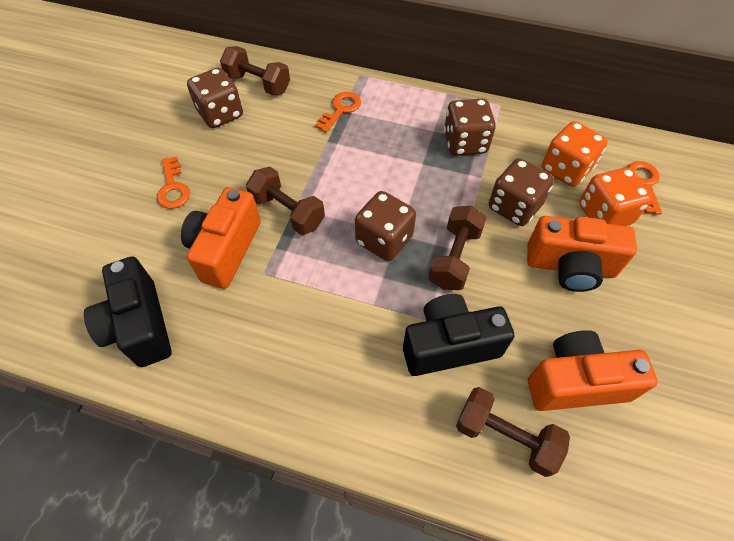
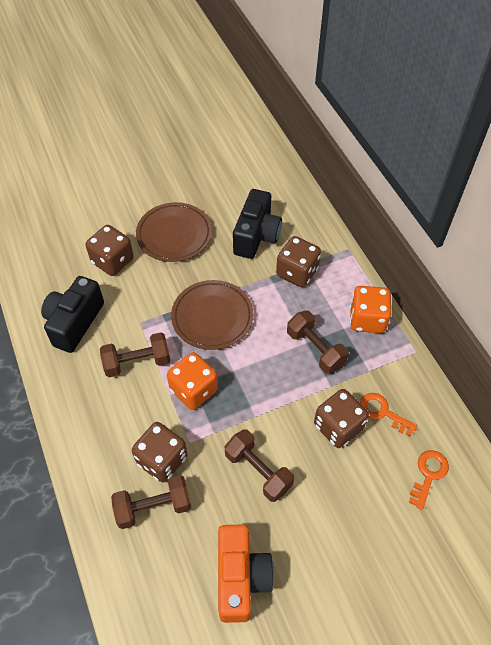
brown plate: none = 0 -> [136,202,212,262] [171,280,253,350] = 2
orange camera: [181,187,261,289] [527,216,637,292] [528,330,658,411] = 3 -> [218,525,274,623] = 1
orange key: [157,156,190,209] [315,92,361,133] [627,161,662,215] = 3 -> [360,393,417,436] [409,450,449,510] = 2

